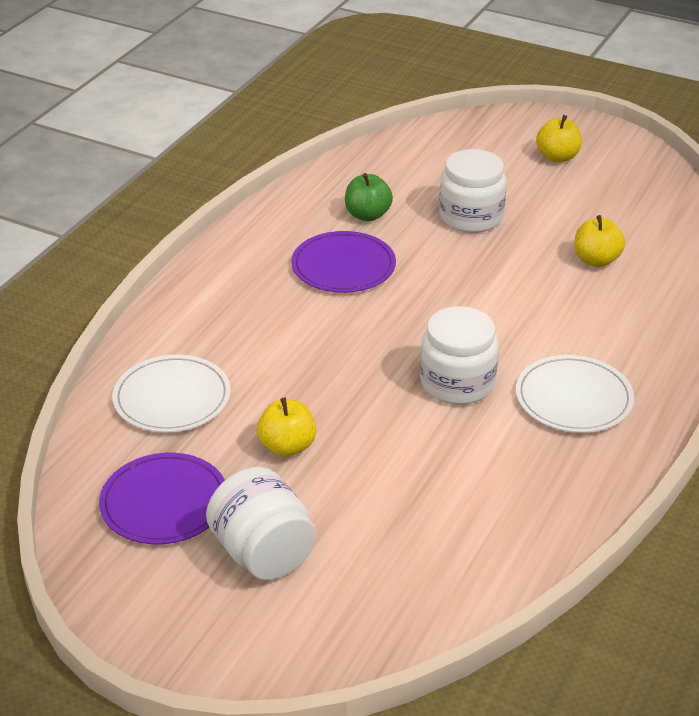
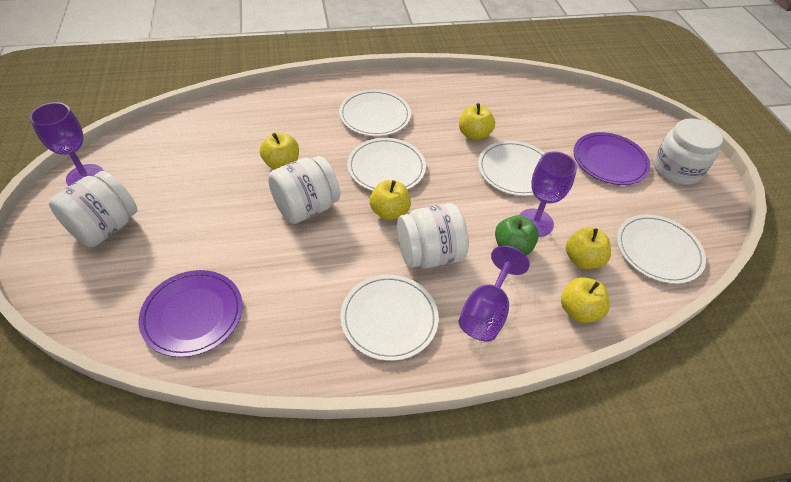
purple goblet: none = 0 -> [30,102,103,186] [459,245,530,342] [519,151,577,237] = 3
white jar: [206,467,316,580] [420,306,499,405] [439,149,507,233] = 3 -> [49,171,137,247] [268,156,340,224] [397,203,469,268] [653,118,723,185] = 4
white plate: [112,355,231,433] [516,355,634,433] = 2 -> [339,90,411,136] [340,275,439,361] [347,138,426,191] [478,141,545,196] [617,214,706,284] = 5
yellow apple: [257,398,316,457] [536,115,582,162] [575,215,625,267] = 3 -> [260,133,299,170] [370,180,411,220] [459,103,495,141] [561,277,610,323] [566,227,611,269] = 5

